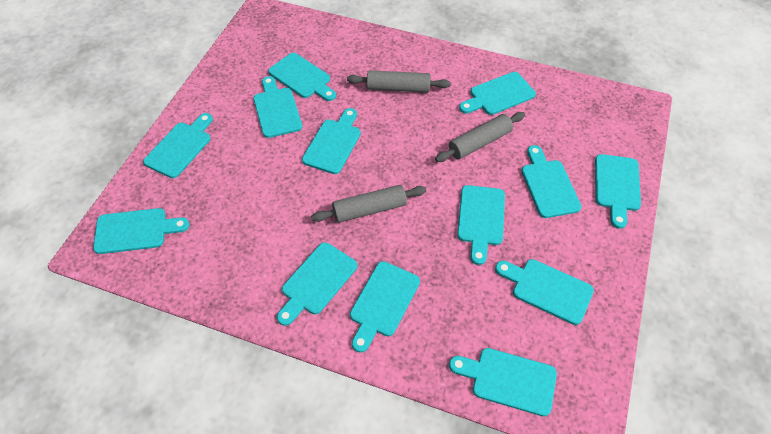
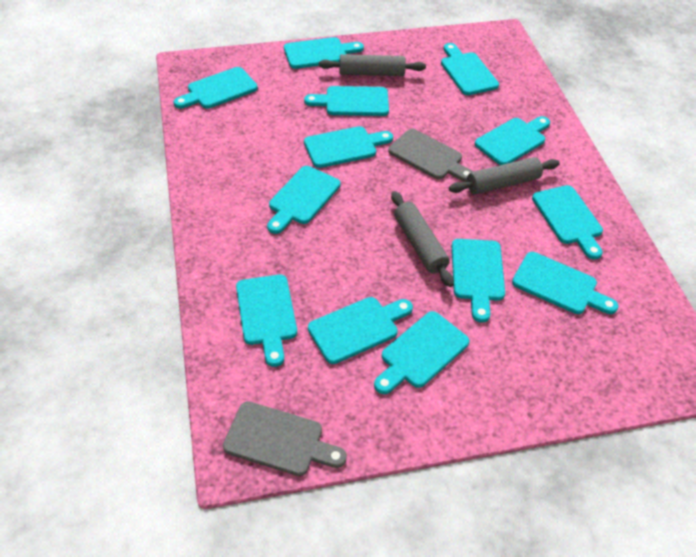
grey cutting board: none = 0 -> [223,401,347,476] [388,129,473,182] = 2

